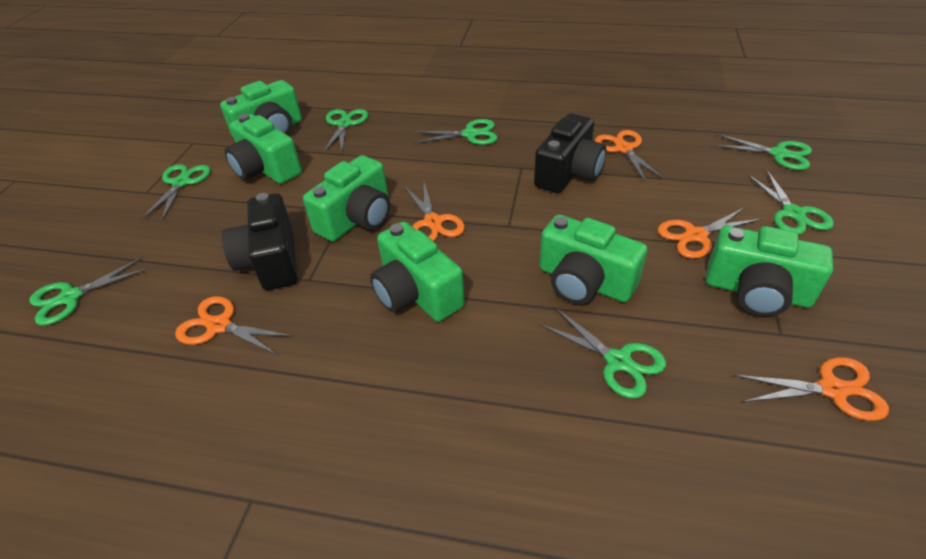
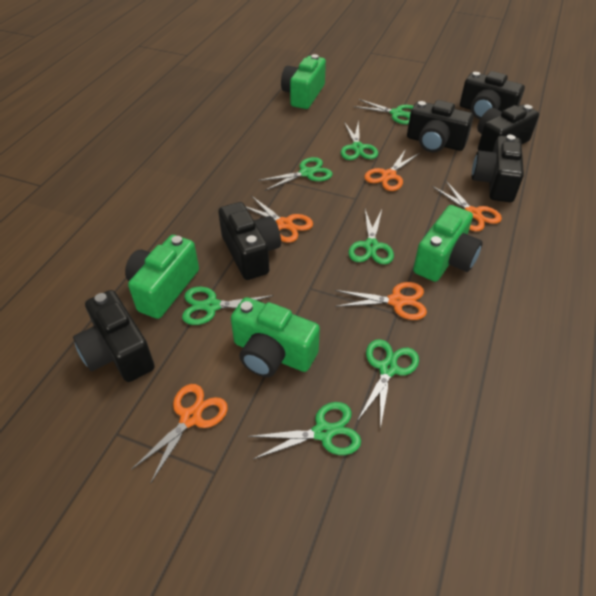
black camera: [222,193,298,290] [534,113,606,193] = 2 -> [73,290,155,382] [218,202,281,280] [407,100,474,152] [460,71,525,119] [472,135,524,202] [477,105,539,152] = 6
green camera: [220,80,302,138] [224,114,302,184] [303,155,390,242] [370,222,465,322] [539,214,648,304] [706,226,833,316] = 6 -> [125,235,199,319] [231,297,320,377] [281,54,326,109] [413,205,483,282] = 4

